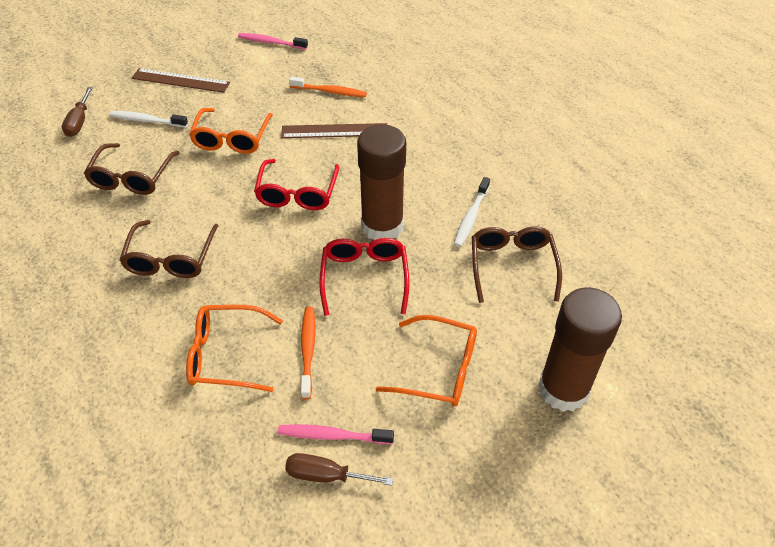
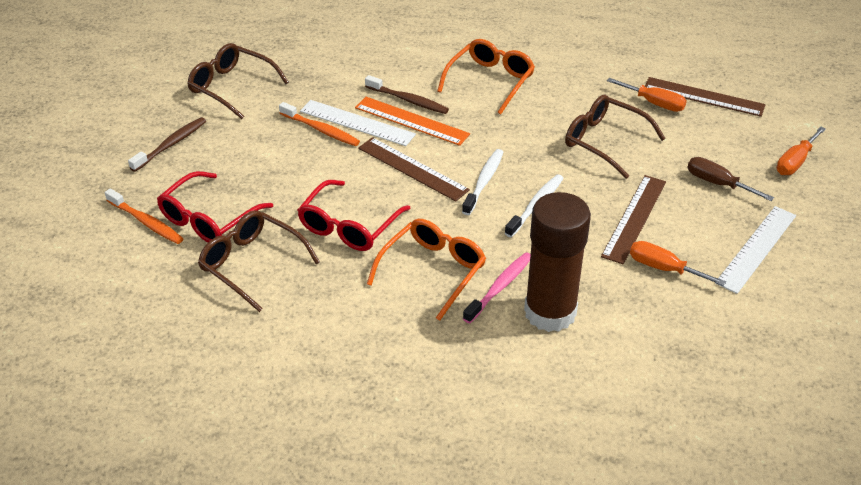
brown glue stick: [357,125,406,240] [538,287,622,412] = 2 -> [524,192,591,332] = 1
brown ruler: [132,68,230,93] [281,123,387,138] = 2 -> [358,137,470,202] [601,175,666,264] [645,77,766,117] = 3
brown screwdriver: [62,87,93,137] [285,453,393,486] = 2 -> [687,157,774,201] = 1
brown toothbrush: none = 0 -> [128,117,206,172] [365,75,449,114] = 2
orange glasses: [186,305,283,392] [189,108,273,154] [376,315,477,406] = 3 -> [367,219,486,321] [437,39,535,114] = 2
orange ruler: none = 0 -> [355,97,470,146] = 1
orange screwdriver: none = 0 -> [607,78,687,112] [630,241,726,286] [776,126,826,175] = 3
pink toothbrush: [238,33,308,50] [278,424,394,444] = 2 -> [463,252,531,323] = 1
white ruler: none = 0 -> [300,100,416,146] [715,206,796,294] = 2

